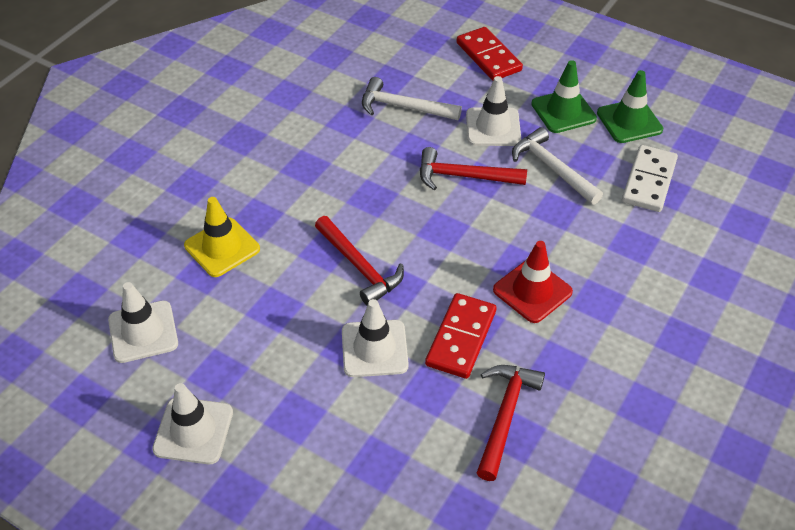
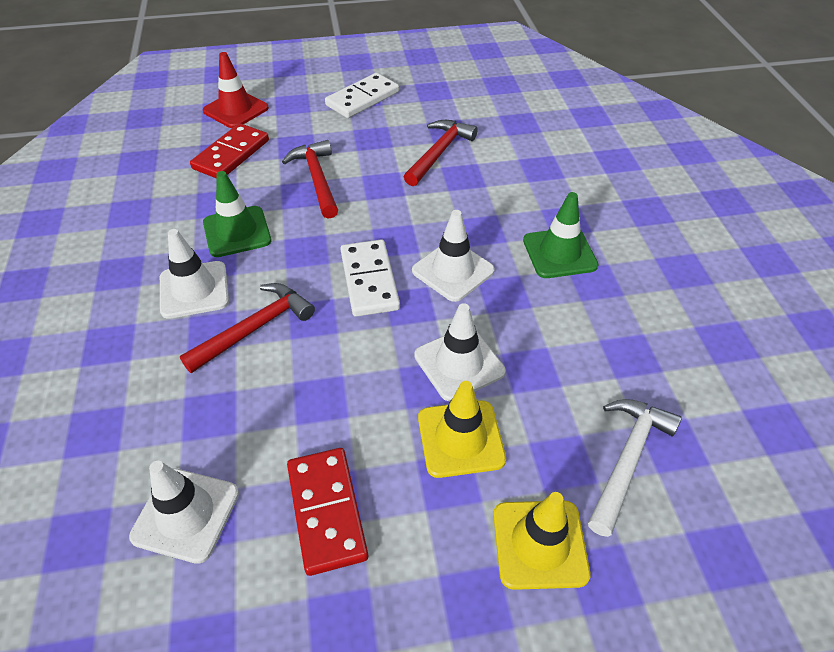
white domino: [622,145,678,212] = 1 -> [325,73,399,118] [340,240,400,317] = 2
white hammer: [362,77,462,120] [512,127,603,205] = 2 -> [588,399,682,537] = 1
yellow traffic cone: [184,197,260,277] = 1 -> [418,381,506,478] [493,492,590,590] = 2

